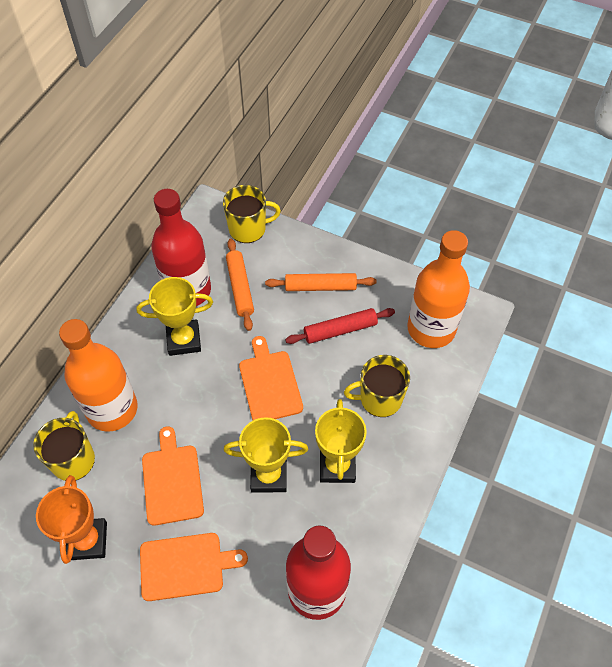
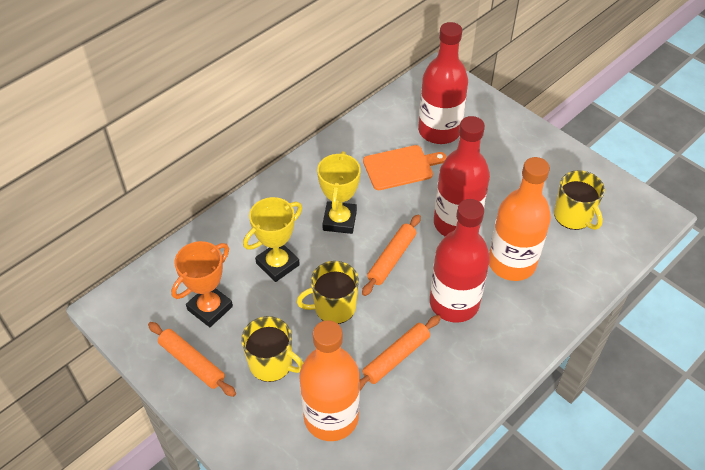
orange cutting board: [140,533,248,601] [142,426,204,526] [239,336,303,420] = 3 -> [363,145,447,190] = 1
orange rolling pin: [226,239,254,331] [265,273,377,291] = 2 -> [148,322,236,397] [359,315,441,390] [362,214,421,296] = 3
red bottle: [151,189,211,306] [286,526,351,620] = 2 -> [418,22,468,144] [430,199,490,323] [434,116,490,236] = 3
red rolling pin: [285,308,395,344] = 1 -> none = 0
yellow trophy: [137,277,213,356] [224,417,308,493] [315,399,367,483] = 3 -> [243,197,302,282] [317,151,361,234] = 2

